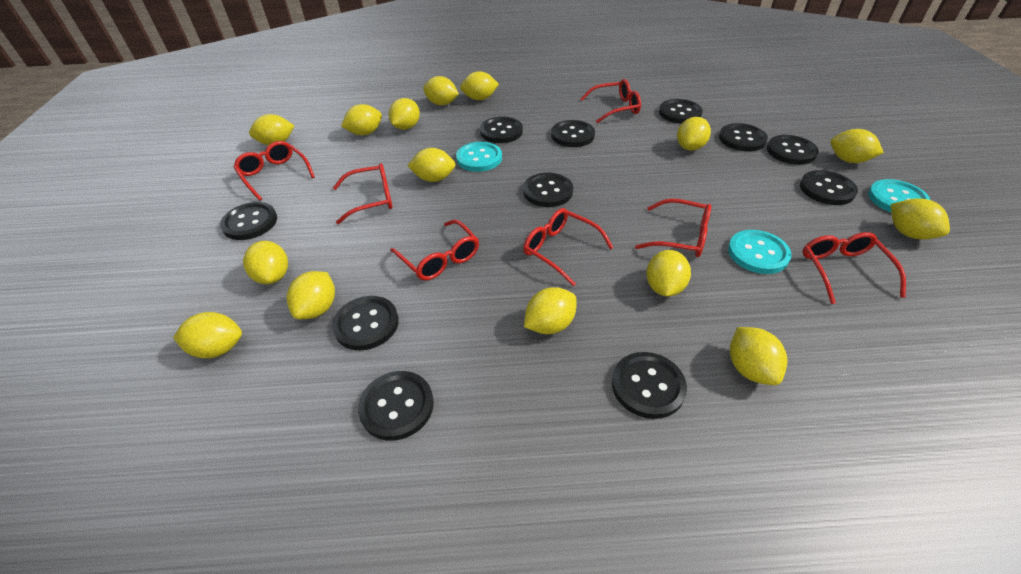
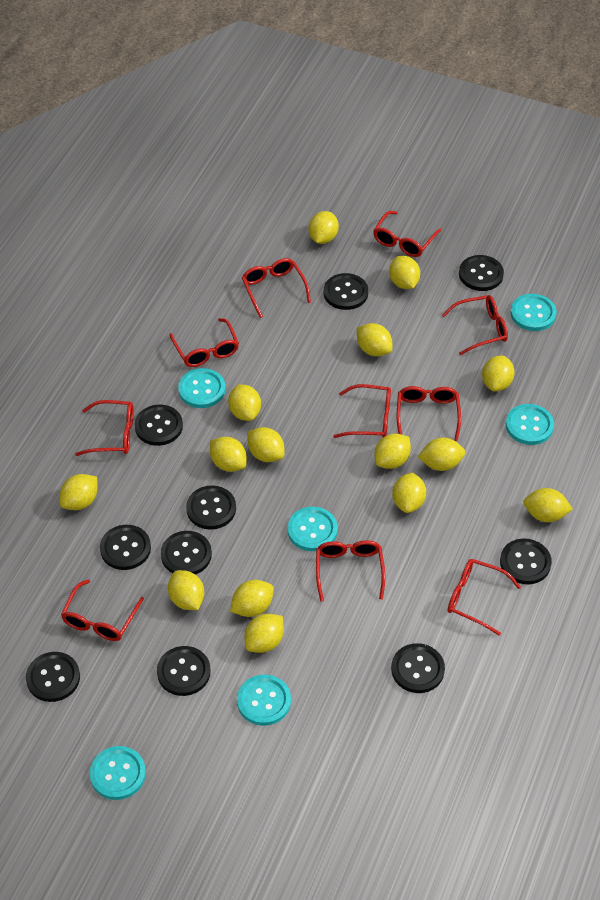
black button: [220,202,277,240] [332,296,399,350] [358,371,434,441] [480,116,523,143] [523,173,573,207] [551,120,595,147] [612,352,687,419] [659,99,703,124] [719,123,768,152] [767,135,819,165] [800,170,858,205] = 11 -> [26,652,80,702] [100,525,151,570] [135,405,183,446] [157,646,211,696] [161,531,212,575] [186,485,236,530] [324,273,368,310] [391,643,445,693] [459,255,504,291] [500,539,552,584] = 10
red glasses: [233,141,315,201] [333,163,393,224] [390,220,479,281] [523,208,614,287] [580,79,641,123] [635,199,711,257] [802,232,906,304] = 7 -> [61,579,144,641] [75,400,134,456] [169,318,239,367] [242,258,311,318] [316,540,385,602] [333,384,391,438] [373,211,441,257] [397,386,461,441] [442,295,508,355] [448,559,521,636] = 10
turquoise button: [456,142,502,172] [728,230,791,274] [868,179,930,212] = 3 -> [89,746,146,800] [178,368,226,408] [237,675,291,726] [287,507,338,551] [506,404,554,445] [511,294,556,331] = 6

